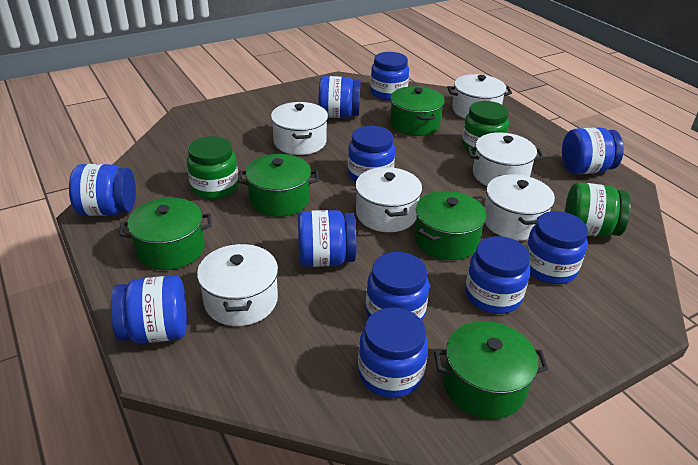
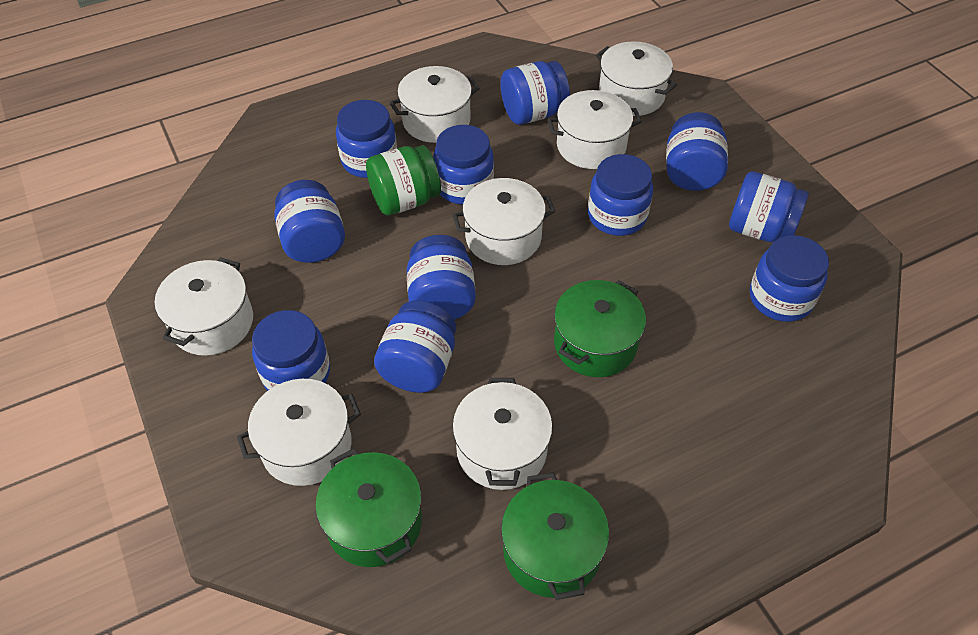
green jar: [187,136,238,199] [462,101,509,155] [565,182,631,237] = 3 -> [366,145,441,216] = 1
green pot: [119,198,212,270] [238,154,319,217] [390,86,445,136] [414,191,487,260] [434,321,548,419] = 5 -> [315,448,422,567] [501,472,609,600] [554,280,646,377] = 3
white pot: [197,243,278,326] [271,102,328,155] [355,167,422,232] [447,74,512,119] [467,132,544,186] [484,174,555,240] = 6 -> [155,257,253,356] [237,379,361,486] [389,66,480,143] [452,178,556,265] [452,378,553,490] [547,90,642,169] [596,41,677,116] = 7

